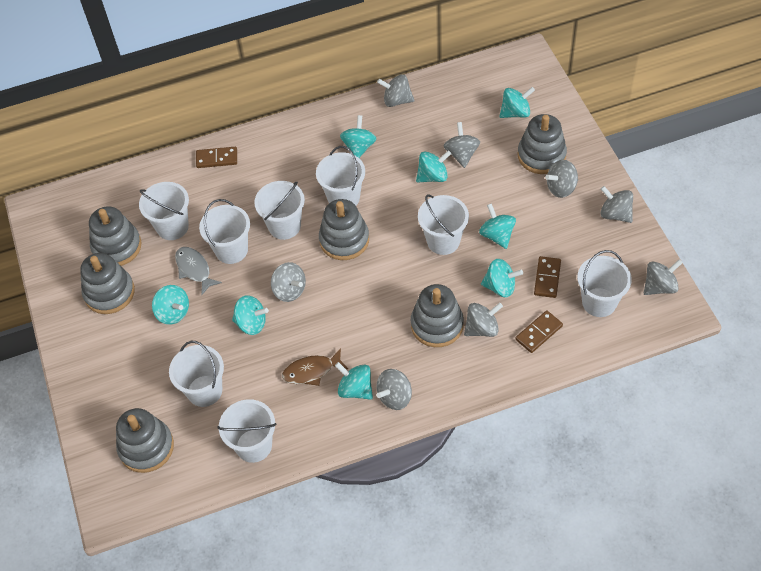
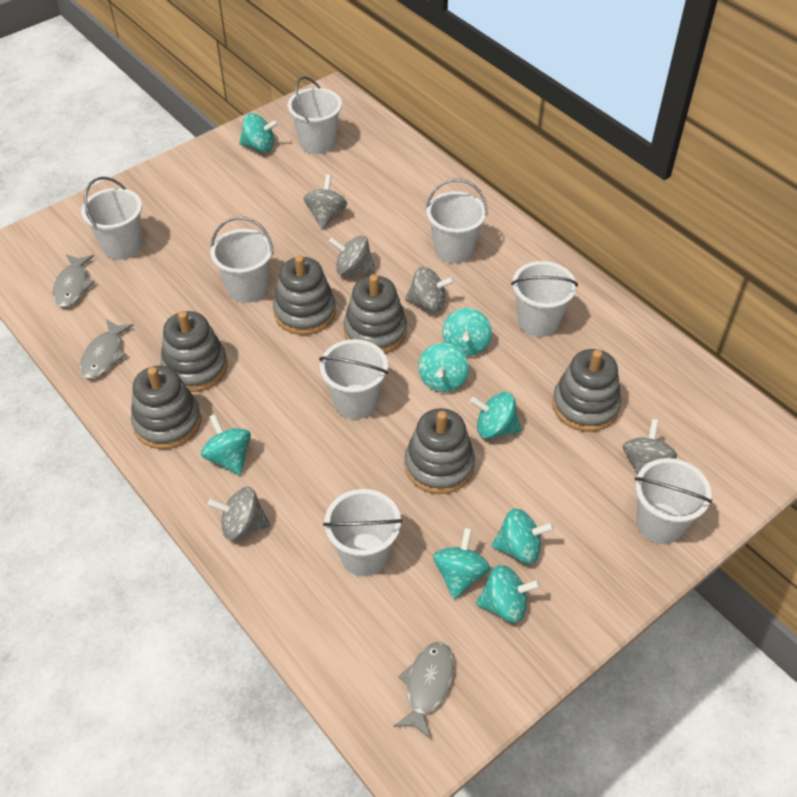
brown domino: [196,147,237,168] [515,310,563,353] [534,256,561,298] = 3 -> none = 0
brown fish: [282,348,348,386] = 1 -> none = 0
grey fish: [175,247,222,295] = 1 -> [52,254,95,307] [80,319,134,378] [393,642,454,739] = 3
grey spinning top: [271,262,306,302] [376,369,412,410] [377,74,415,107] [444,122,480,168] [464,303,503,337] [545,160,578,198] [601,186,633,223] [644,259,683,295] = 8 -> [208,487,270,541] [303,175,347,229] [328,236,376,276] [405,267,455,312] [623,419,677,475] = 5

